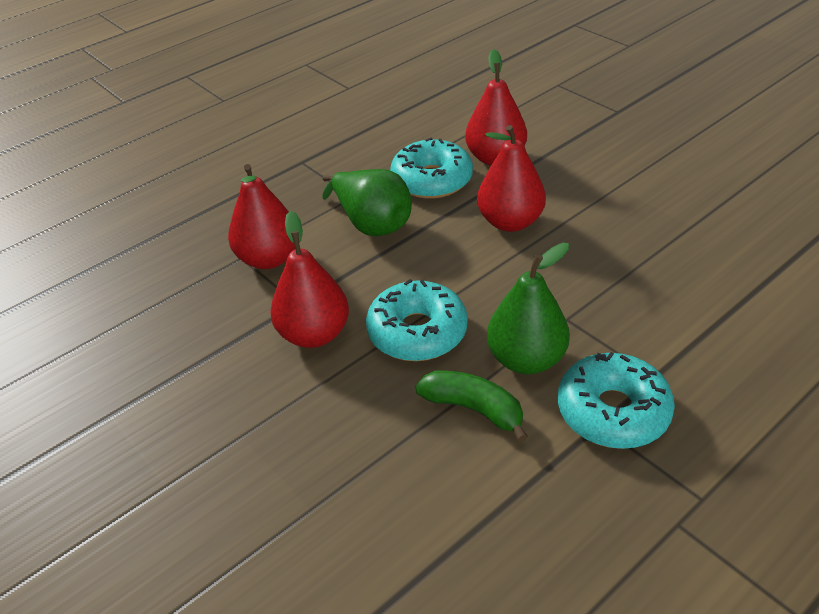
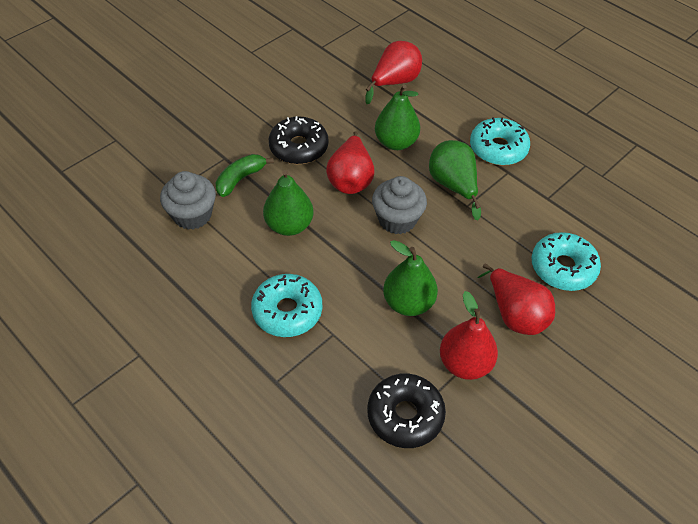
black donut: none = 0 -> [269,116,329,164] [367,373,446,448] = 2
green pear: [322,169,412,236] [487,243,570,374] = 2 -> [263,170,314,236] [375,84,420,150] [383,240,438,316] [429,140,481,220] = 4
grey cupcake: none = 0 -> [160,171,216,230] [372,176,427,234] = 2

